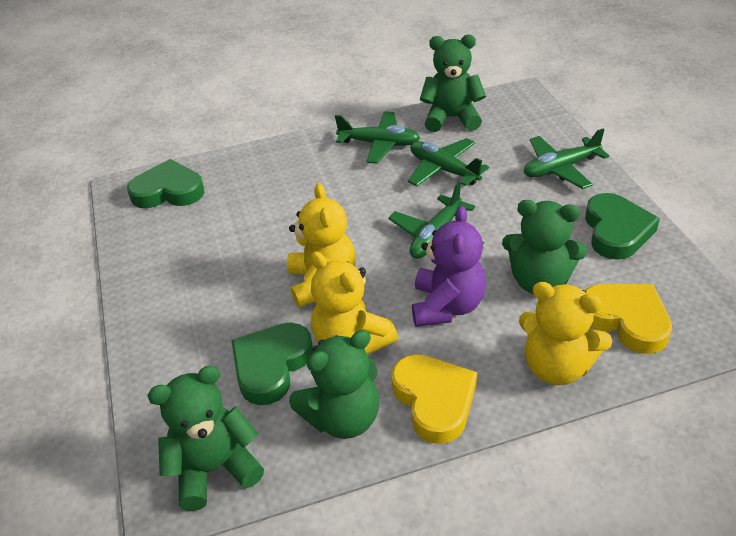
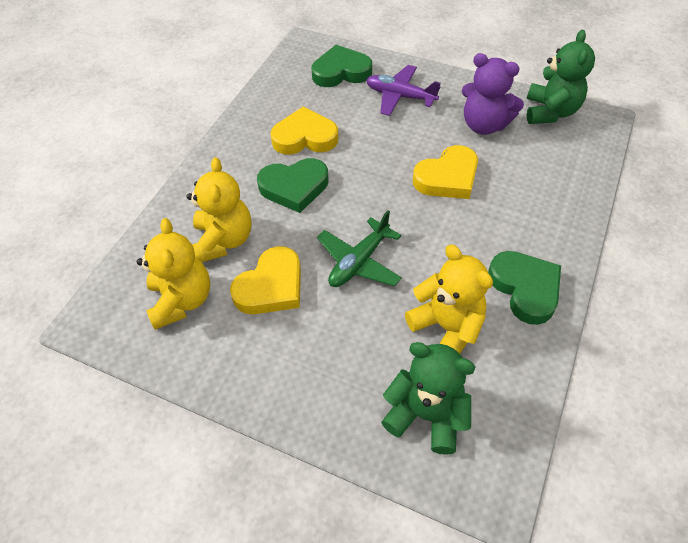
green plane: [335,112,420,164] [389,182,484,259] [408,138,489,186] [524,129,609,189] = 4 -> [317,211,402,287] = 1
green teddy bear: [147,366,264,511] [289,330,379,439] [420,35,486,132] [502,200,587,294] = 4 -> [381,342,475,455] [527,30,595,124] = 2
purple plane: none = 0 -> [366,65,441,116] = 1
yellow heart: [391,354,477,444] [585,284,672,354] = 2 -> [230,246,301,314] [270,107,339,155] [413,145,478,199] = 3

